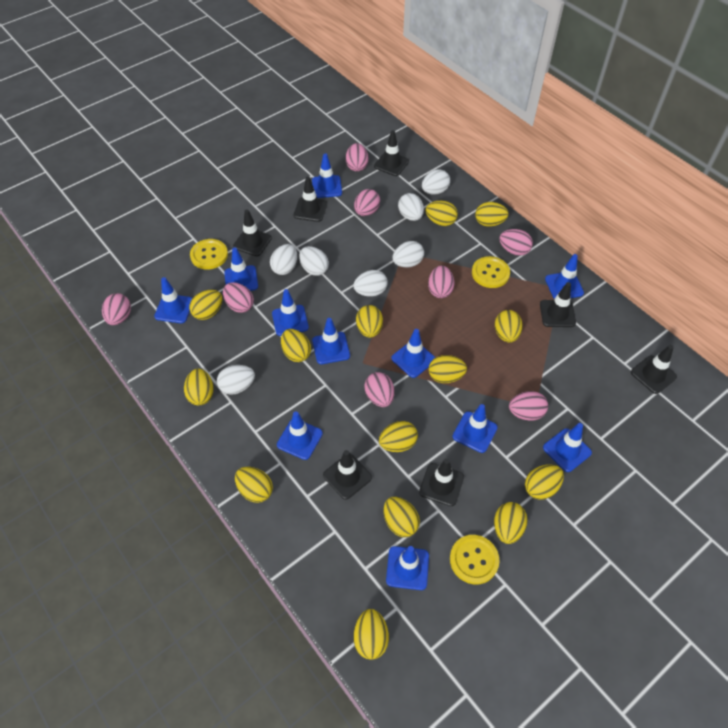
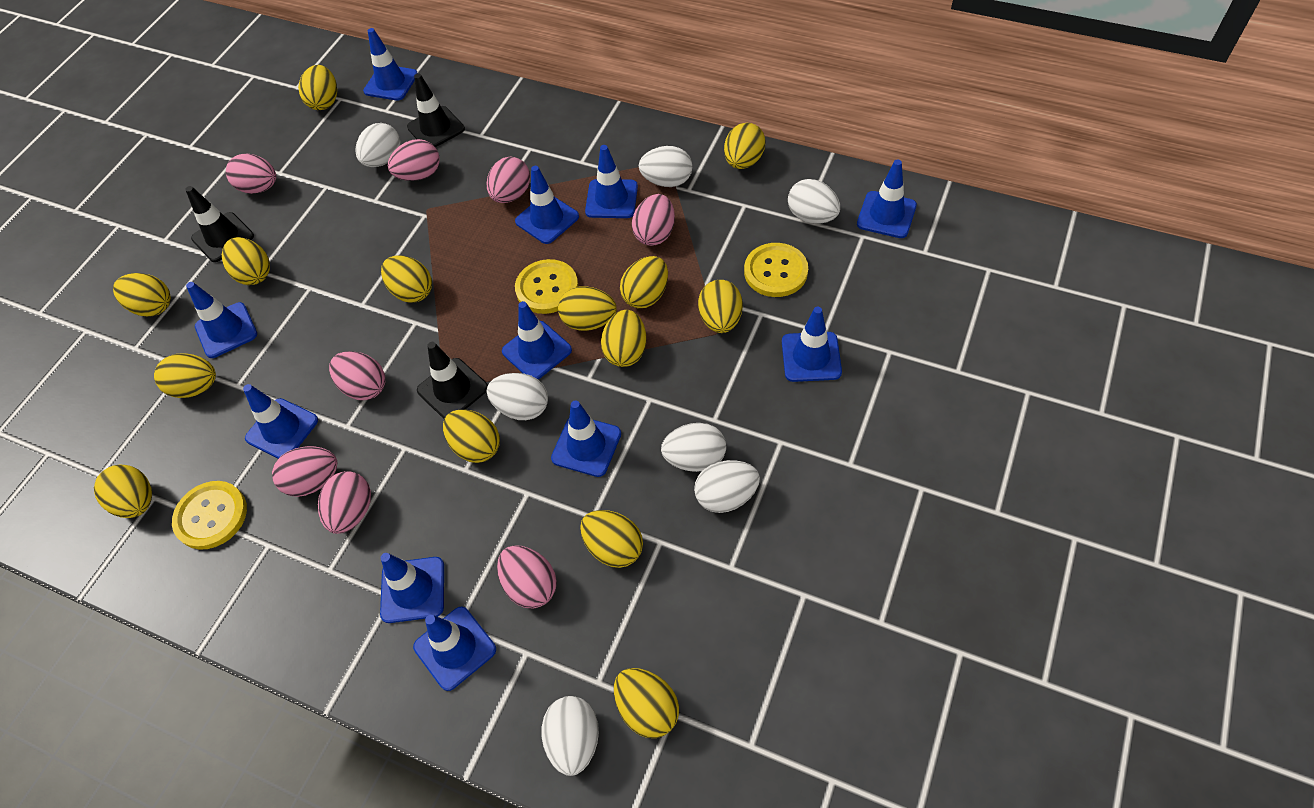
black traffic cone: [233,209,272,256] [294,177,327,222] [323,450,372,500] [374,130,409,176] [419,459,464,506] [540,282,576,327] [631,345,677,394] = 7 -> [185,186,254,262] [407,74,465,147] [417,342,488,419] = 3

